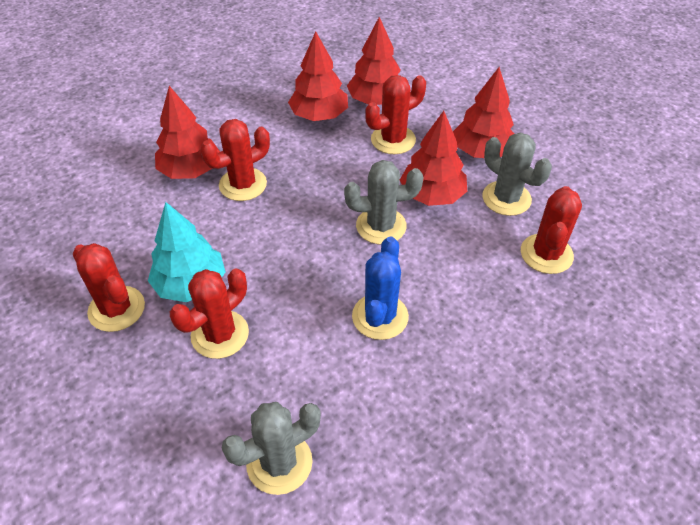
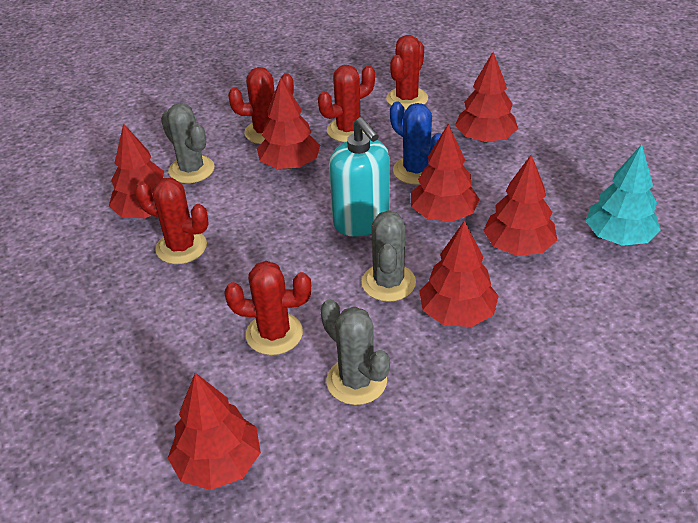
red tree: [155,86,220,179] [288,31,348,121] [347,17,401,105] [400,111,467,206] [453,67,514,158] = 5 -> [109,123,164,218] [168,373,261,490] [257,78,320,169] [411,124,480,222] [419,220,498,327] [455,52,518,143] [483,155,557,256] = 7
turquoise soap dispenser: none = 0 -> [329,117,390,237] = 1

